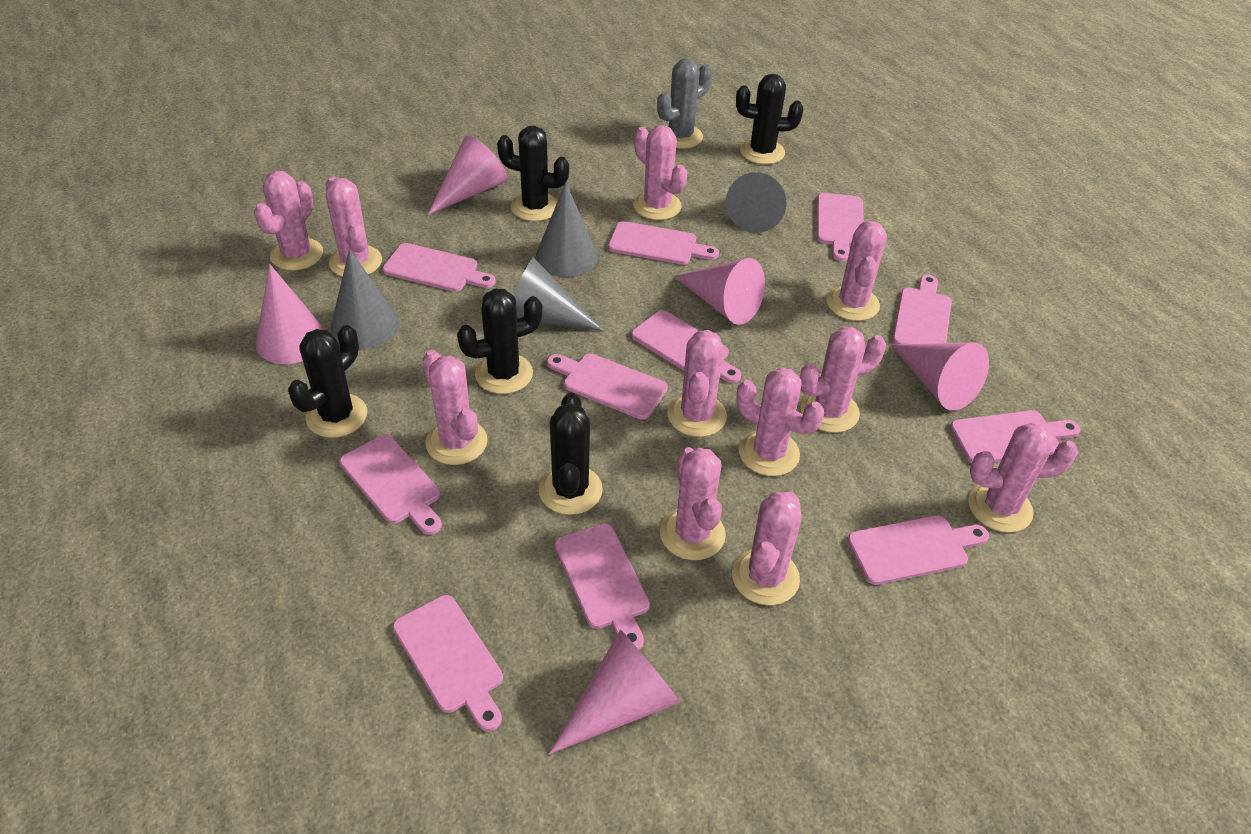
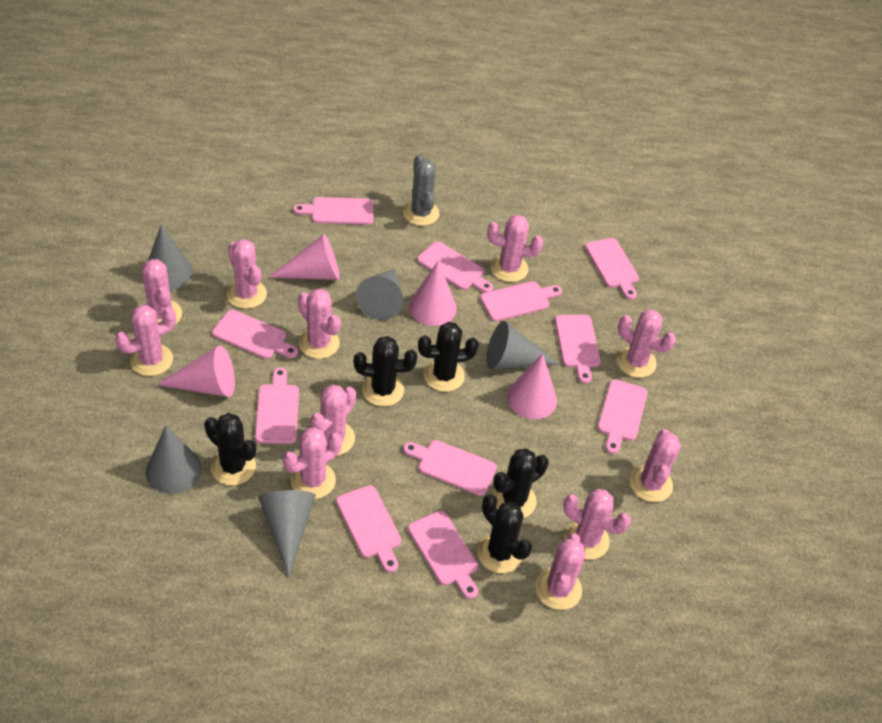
grey cone: [331,249,399,348] [513,257,604,331] [536,183,598,277] [726,172,786,233] = 4 -> [146,426,202,494] [148,224,193,290] [258,490,315,577] [356,269,404,320] [486,321,560,369] = 5
pink cone: [256,264,325,364] [427,136,507,215] [548,629,681,754] [674,258,765,325] [890,342,989,411] = 5 -> [156,345,235,397] [268,234,340,280] [409,261,457,326] [507,354,557,419] = 4

